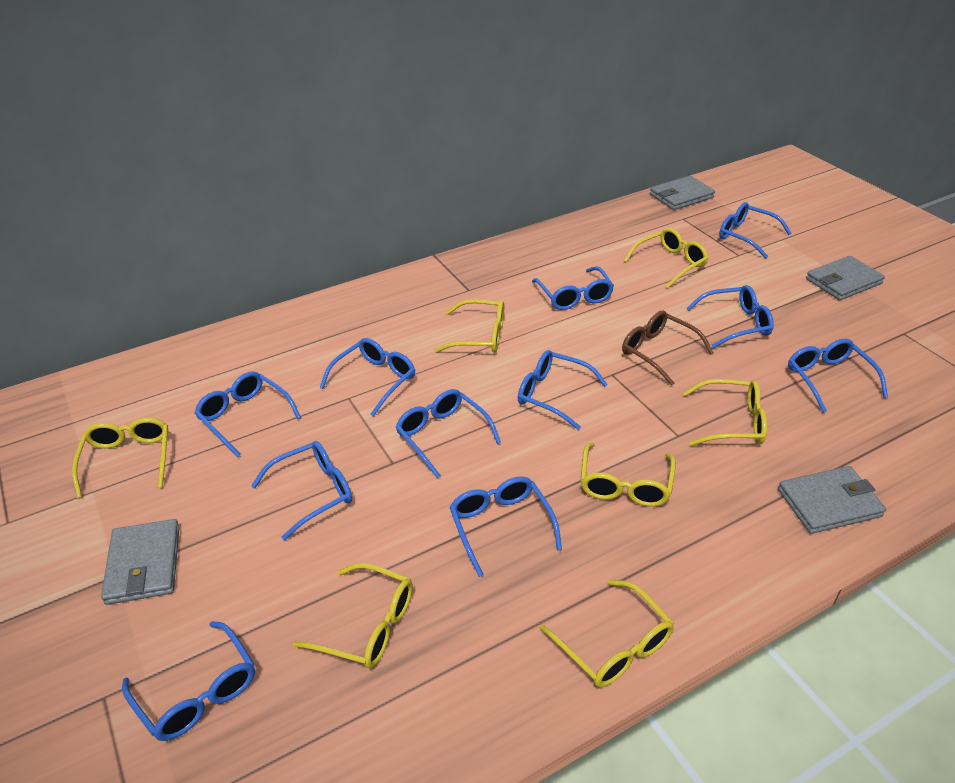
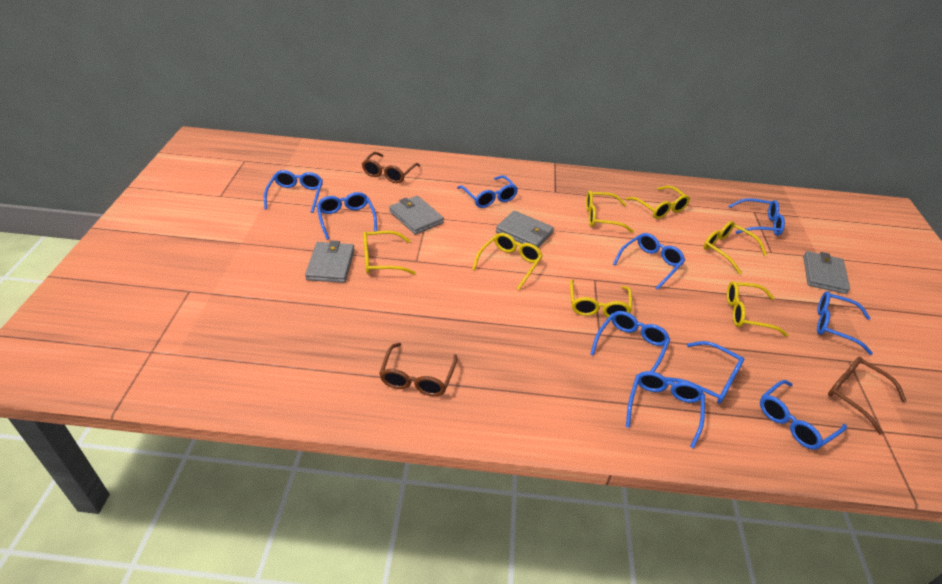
blue glasses: [122,621,255,741] [194,371,301,457] [251,441,352,540] [320,338,415,416] [395,389,501,478] [449,477,562,577] [518,350,608,430] [532,266,614,310] [687,285,774,348] [719,202,792,259] [788,339,888,413] = 11 -> [264,170,323,213] [317,192,377,240] [457,175,518,208] [590,311,670,372] [613,233,685,290] [626,371,705,449] [665,341,744,404] [728,198,785,236] [760,380,847,450] [817,292,873,355] = 10
brown glasses: [622,310,713,386] = 1 -> [362,152,420,183] [379,343,458,396] [828,357,907,435] = 3

